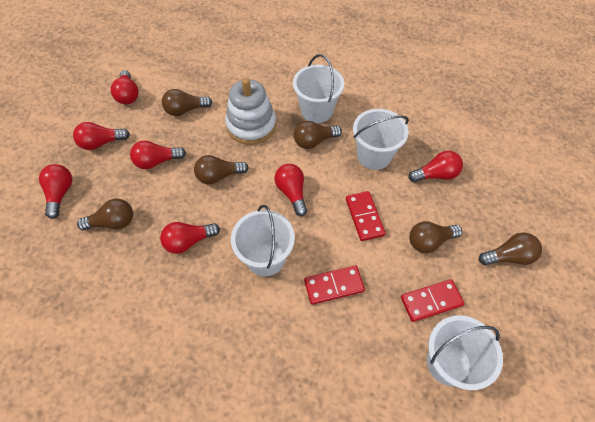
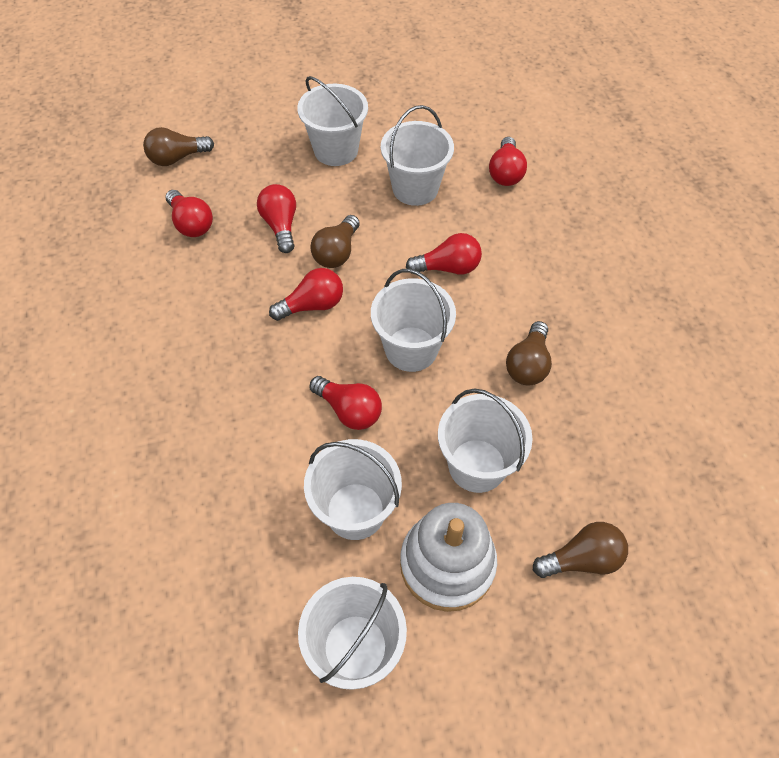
brown light bulb: [77,199,133,231] [162,89,212,116] [194,155,249,184] [294,121,342,149] [409,221,462,253] [479,232,542,266] = 6 -> [143,127,214,166] [310,215,360,268] [506,321,552,386] [533,522,628,578] = 4
red domino: [304,265,365,305] [346,191,386,241] [401,279,464,322] = 3 -> none = 0
red light bulb: [39,164,72,219] [73,122,130,150] [111,70,138,104] [130,140,186,169] [160,222,220,254] [275,164,307,216] [408,151,463,182] = 7 -> [166,190,213,237] [257,184,296,253] [269,268,343,321] [309,376,382,430] [406,233,482,275] [489,137,527,186] = 6
white bucket: [231,205,295,276] [293,54,344,123] [353,109,409,170] [427,315,503,390] = 4 -> [297,76,368,166] [298,577,407,690] [304,439,402,540] [371,269,456,372] [381,105,454,206] [438,389,533,493] = 6

